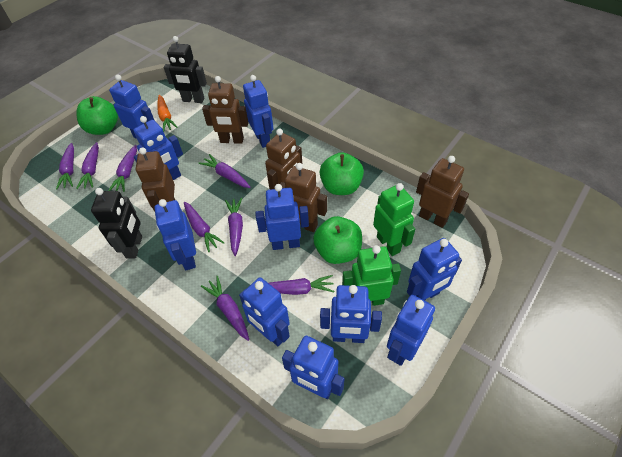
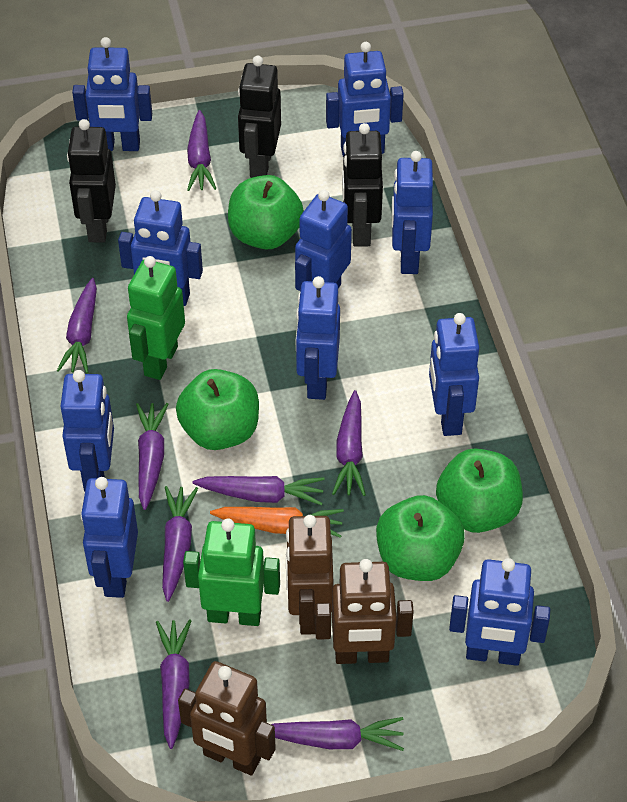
black robot: [91,188,142,258] [164,36,207,103] = 2 -> [67,119,116,243] [238,56,281,178] [342,123,383,247] = 3
brown robot: [136,147,175,211] [202,76,248,144] [265,129,302,190] [280,163,327,232] [416,156,469,228] = 5 -> [178,661,276,776] [286,515,333,635] [315,559,414,664] = 3
green apple: [76,96,118,135] [313,216,362,264] [320,152,364,195] = 3 -> [176,369,259,450] [228,175,304,250] [376,495,465,581] [436,448,523,533] = 4

